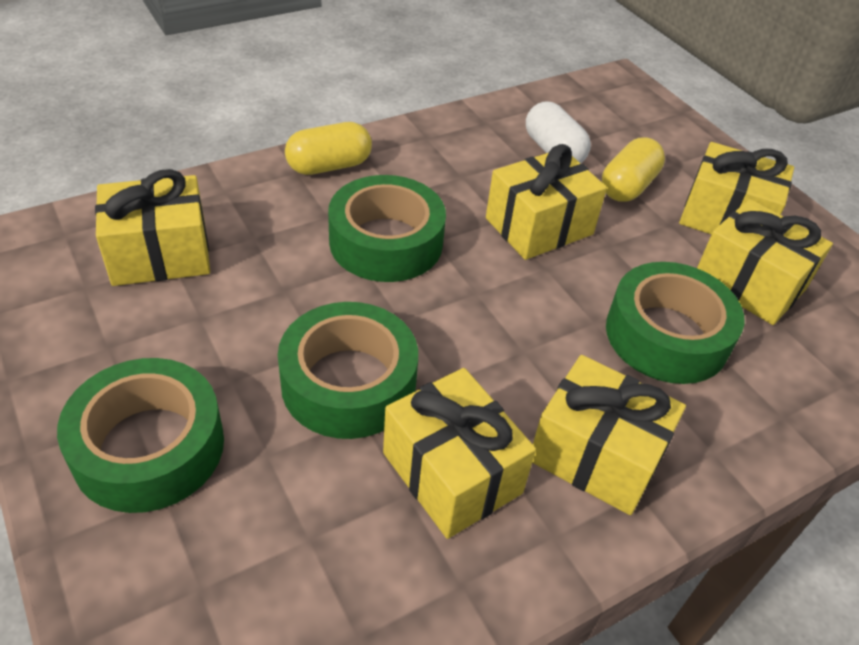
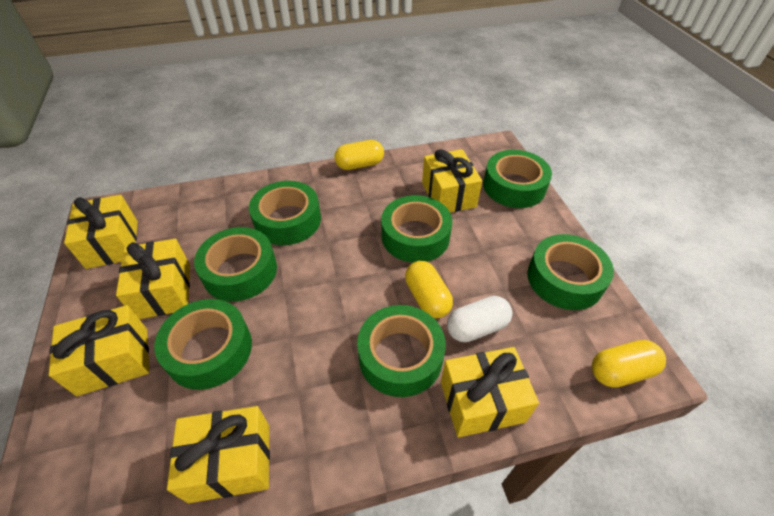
green tape: [57,358,224,513] [278,302,418,439] [328,175,446,282] [606,262,745,384] = 4 -> [154,299,252,390] [194,227,277,302] [249,181,321,245] [357,305,446,397] [381,195,452,263] [483,150,552,208] [527,234,614,310] = 7
yellow capsule: [285,122,372,175] [602,137,665,202] = 2 -> [334,140,384,170] [405,261,453,318] [592,340,666,387] = 3

